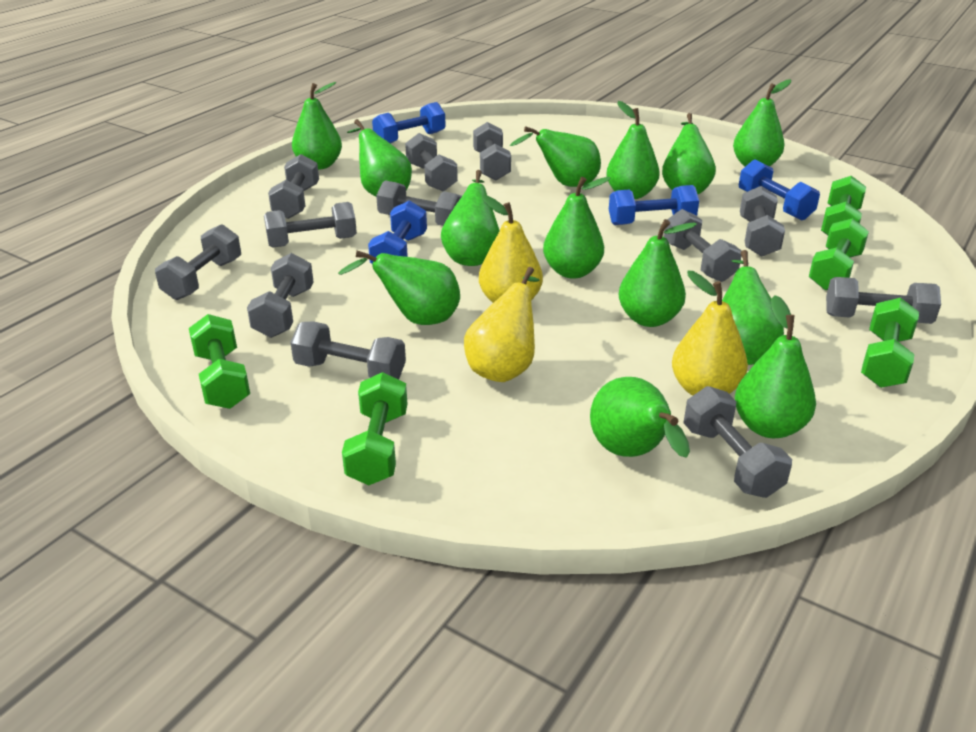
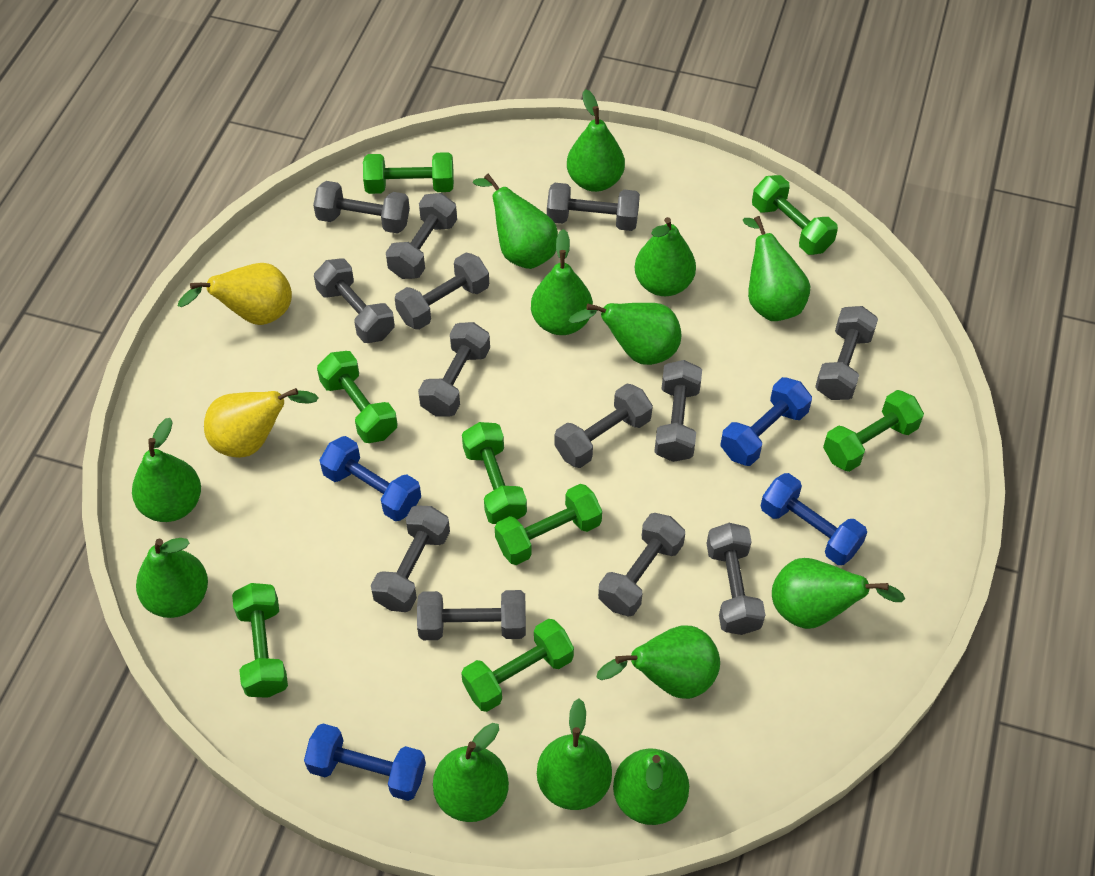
green dumbbell: [189,314,250,409] [342,372,407,485] [809,218,869,290] [821,176,866,235] [861,298,919,388] = 5 -> [232,583,288,698] [317,351,398,443] [363,152,454,194] [461,619,574,712] [462,422,527,524] [495,484,602,565] [752,175,838,255] [823,390,924,472] = 8
grey dumbbell: [155,224,241,300] [247,253,314,338] [264,202,357,248] [268,154,319,219] [290,321,406,380] [376,180,462,226] [405,133,458,192] [473,122,511,180] [664,209,742,282] [684,386,792,498] [740,186,785,257] [826,277,941,324] = 12 -> [313,181,410,234] [314,258,395,343] [371,505,450,612] [386,193,457,279] [395,253,489,330] [417,590,526,640] [418,322,490,417] [547,183,640,231] [555,383,653,468] [598,513,685,617] [654,360,702,462] [706,523,765,635] [815,306,878,400] = 13
yellow pear: [464,267,539,382] [479,195,543,303] [672,271,748,396] = 3 -> [178,263,292,325] [204,388,319,458] = 2

